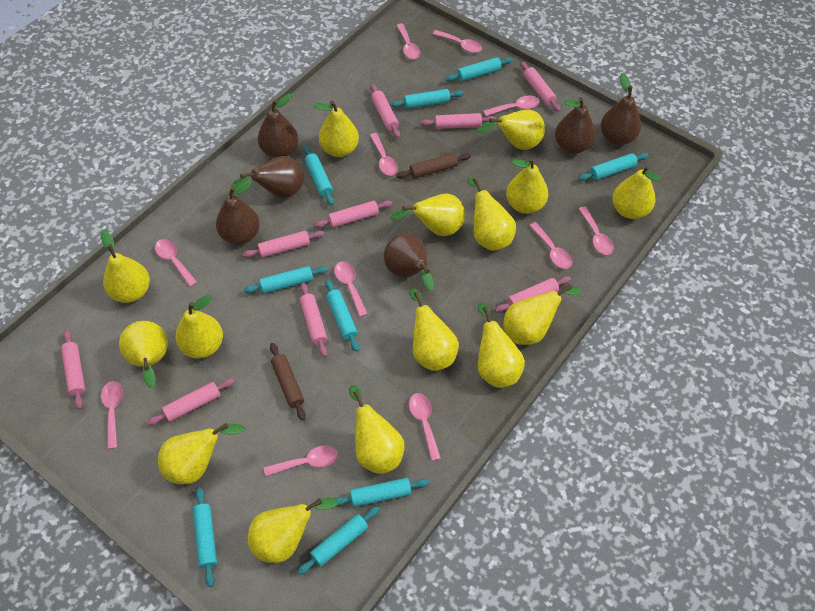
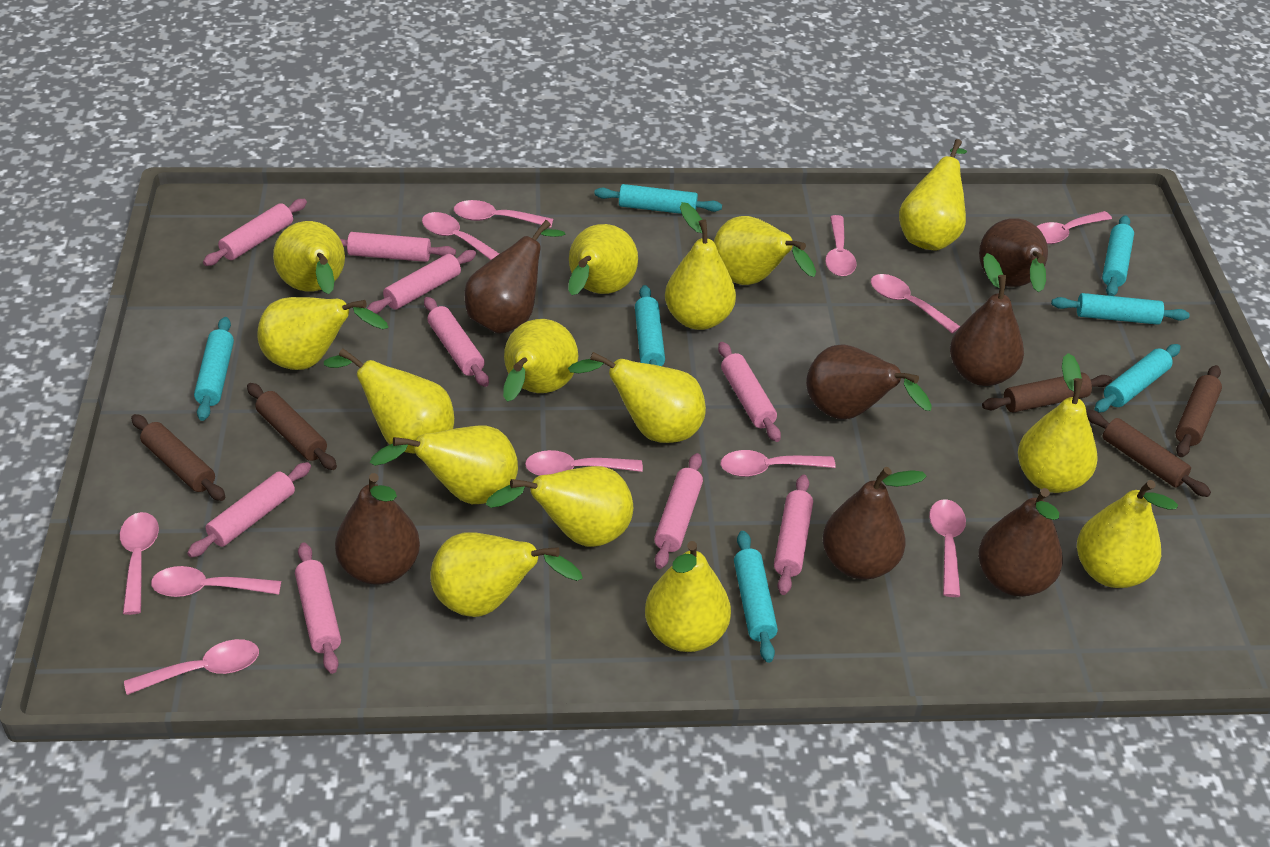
brown pear: [216,180,260,244] [231,156,304,198] [258,93,298,158] [384,233,434,291] [555,97,595,154] [601,73,641,145] = 6 -> [335,473,420,585] [465,220,566,334] [806,344,932,420] [823,467,927,579] [950,253,1024,386] [978,488,1063,596] [979,218,1048,292] = 7
brown rolling pin: [270,343,306,421] [396,153,471,179] = 2 -> [131,414,226,501] [247,383,337,470] [982,372,1112,413] [1086,410,1211,497] [1175,365,1222,457] = 5
turquoise rolling pin: [193,487,217,587] [244,266,328,293] [297,506,380,575] [304,146,334,205] [325,279,359,352] [335,478,429,507] [390,89,464,109] [445,57,513,81] [578,153,649,181] = 9 -> [194,317,234,421] [594,184,722,214] [635,285,665,366] [734,531,778,663] [1051,293,1190,325] [1094,344,1181,412] [1102,215,1134,296] = 7

